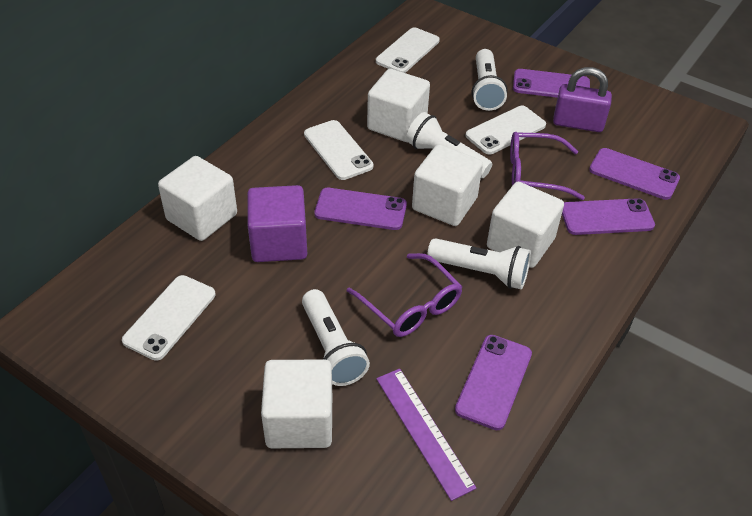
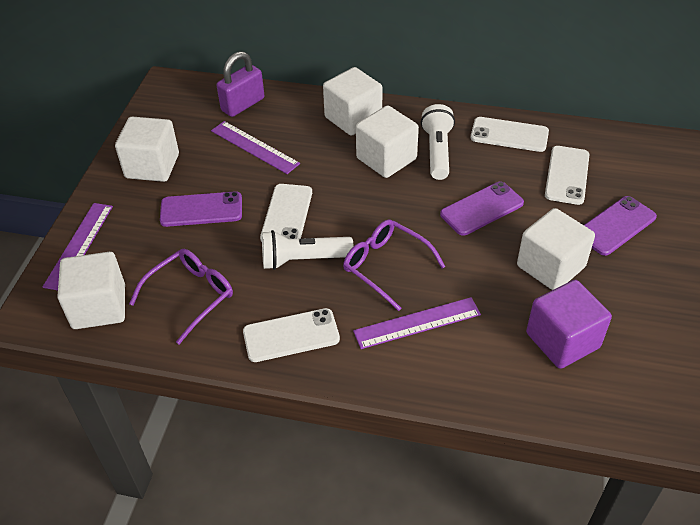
purple phone: [314,188,407,230] [455,335,532,430] [513,69,590,98] [562,198,655,235] [589,148,680,200] = 5 -> [160,191,242,227] [440,182,524,236] [584,196,657,256] = 3
purple ruler: [376,368,476,501] = 1 -> [43,203,113,290] [211,121,300,174] [353,297,481,349] = 3
white flashlight: [302,289,370,386] [406,112,492,178] [427,238,531,289] [472,49,508,111] = 4 -> [262,230,354,270] [421,104,455,180] = 2

